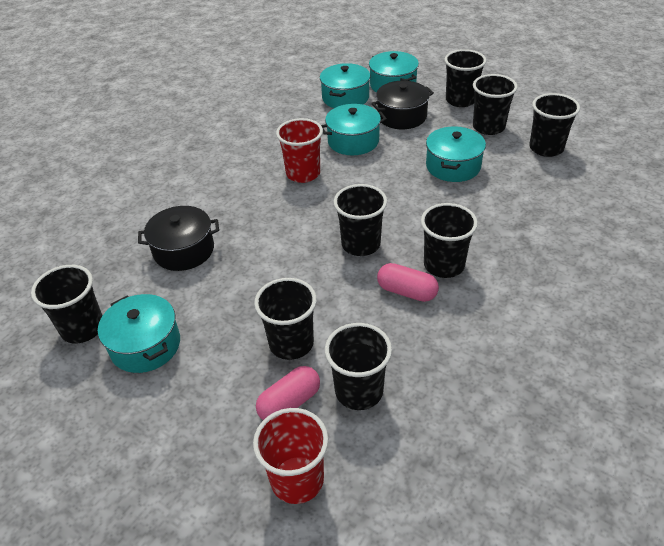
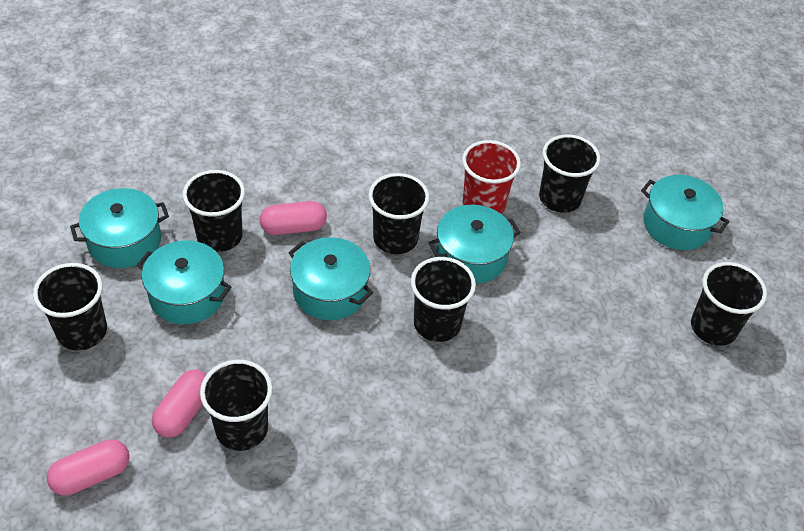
black cup: [31,265,103,343] [254,278,317,360] [325,323,392,410] [334,184,387,256] [421,203,478,278] [444,49,487,107] [473,74,518,135] [529,93,580,157] = 8 -> [33,263,107,351] [183,170,245,252] [200,360,273,451] [368,173,430,254] [411,257,476,342] [539,134,601,213] [691,262,767,346] = 7
black pot: [138,206,219,271] [371,81,434,129] = 2 -> none = 0
pink capsule: [256,366,320,420] [377,263,439,302] = 2 -> [47,439,130,496] [152,369,207,438] [260,201,327,235] = 3
red cup: [253,408,328,504] [276,118,323,183] = 2 -> [462,140,521,214] = 1

